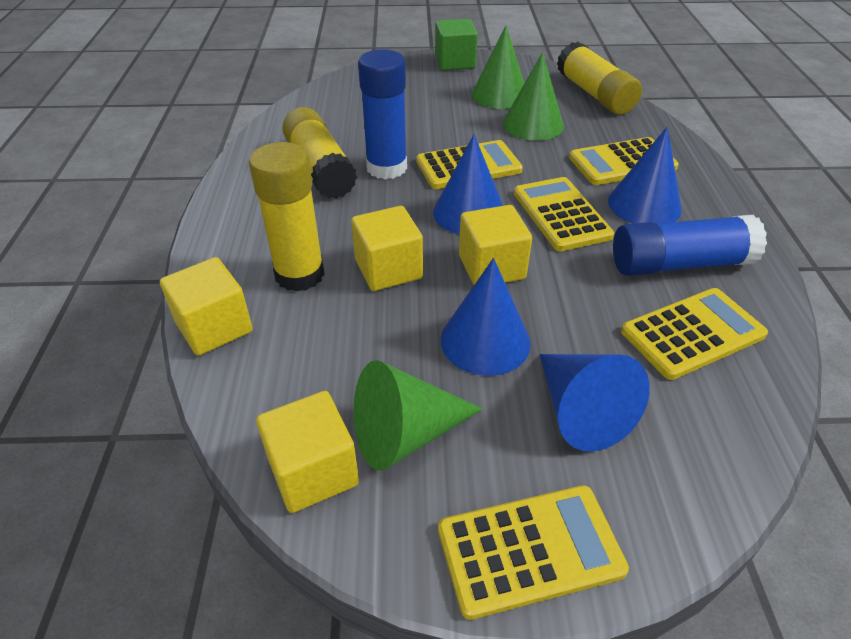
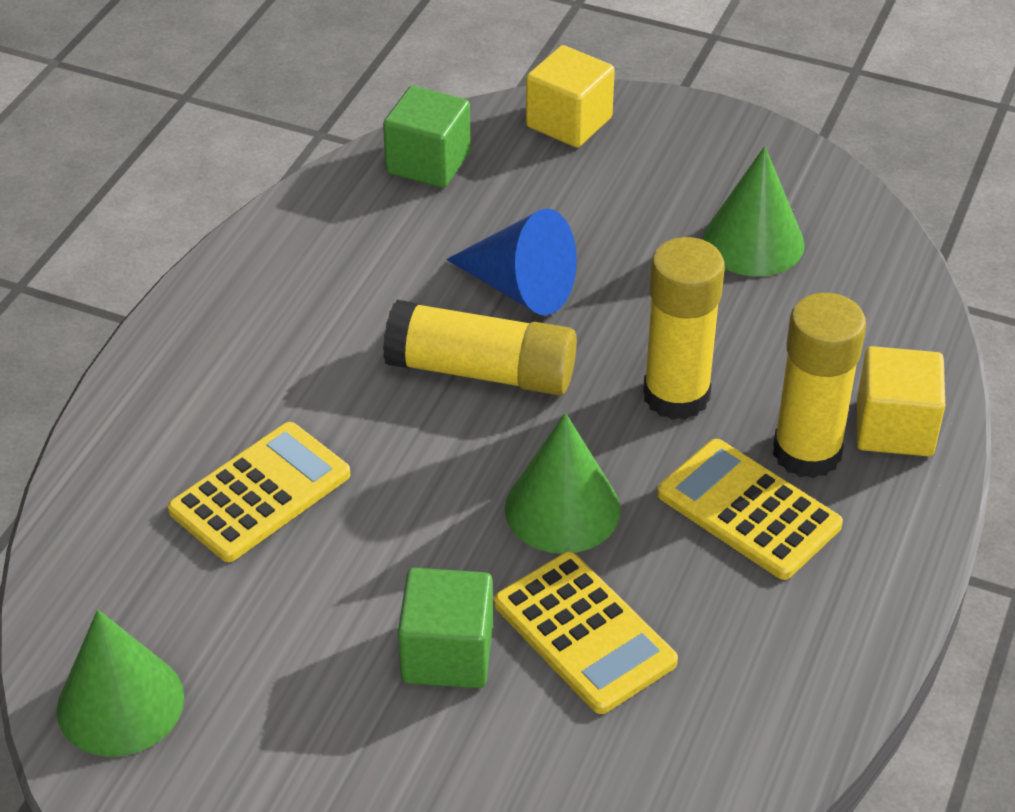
blue cone: [433,134,503,234] [441,258,531,376] [540,354,650,452] [608,127,682,224] = 4 -> [446,209,577,315] = 1
blue glue stick: [358,49,407,179] [613,215,767,276] = 2 -> none = 0
green cube: [435,19,478,71] = 1 -> [383,86,471,188] [398,568,493,688] = 2
yellow calculator: [416,140,523,189] [438,485,629,620] [514,177,614,251] [569,137,679,185] [621,288,768,380] = 5 -> [168,422,350,562] [494,552,678,714] [657,439,843,580] = 3
yellow cube: [160,257,253,356] [256,391,359,513] [351,206,423,291] [459,205,532,285] = 4 -> [526,45,615,148] [857,346,945,456] = 2

